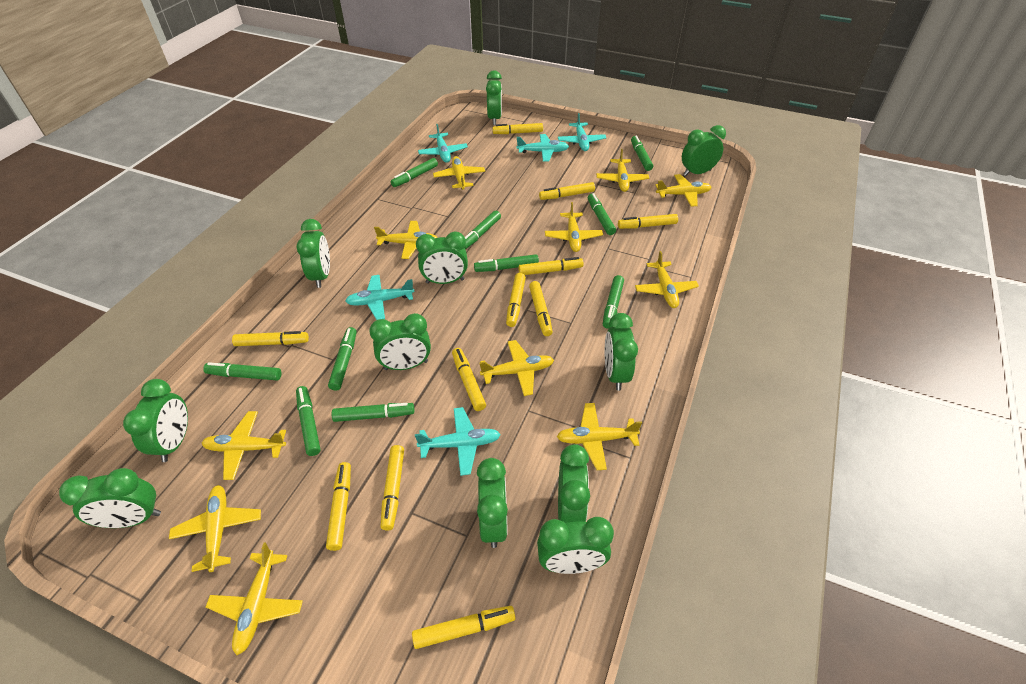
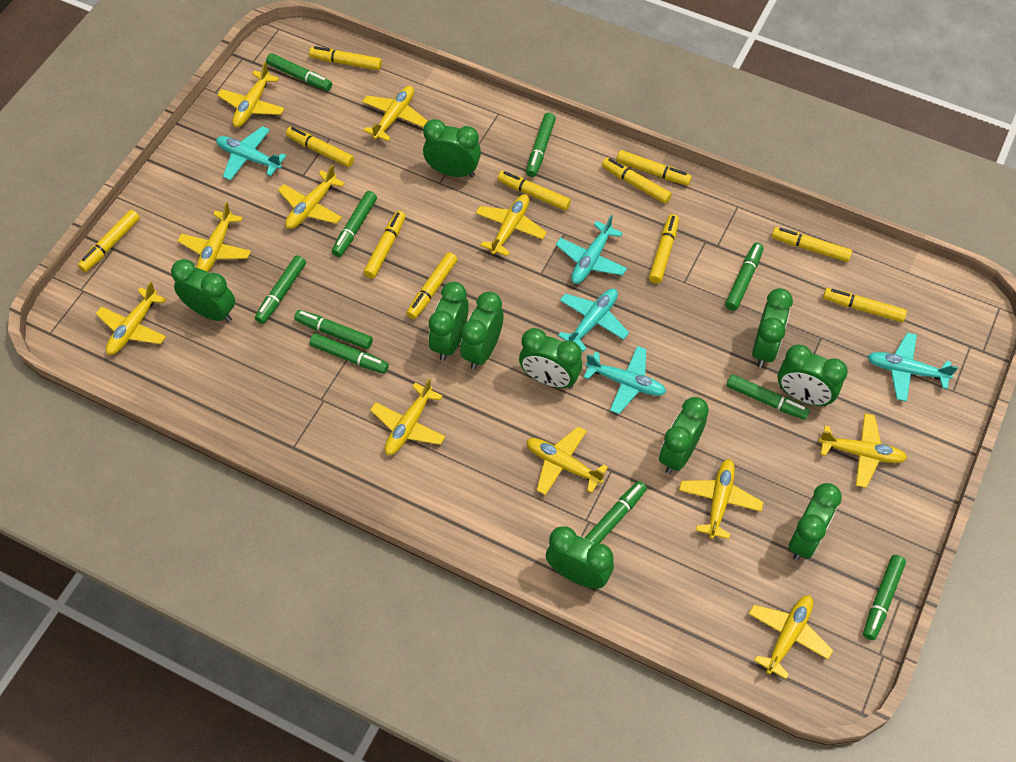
green clock: [59,468,161,528] [123,379,188,462] [296,219,330,288] [369,313,431,370] [416,231,468,284] [477,458,508,548] [486,70,502,125] [537,517,614,574] [558,444,590,523] [605,313,638,391] [682,125,726,176] = 11 -> [171,259,235,322] [423,119,481,177] [429,282,469,361] [460,292,504,370] [519,328,582,388] [546,526,614,589] [659,397,709,474] [752,288,793,368] [778,344,848,406] [788,483,842,560] = 10

